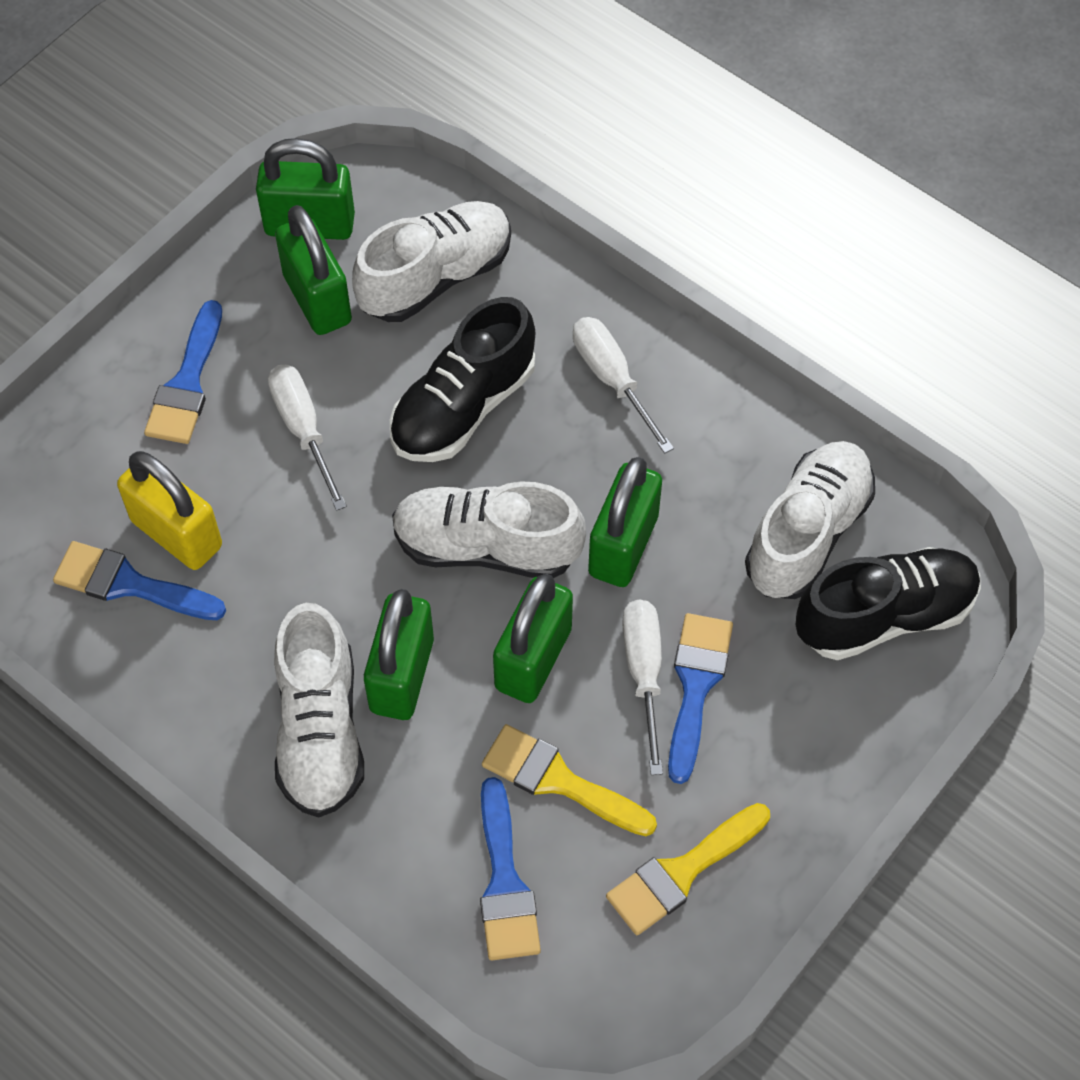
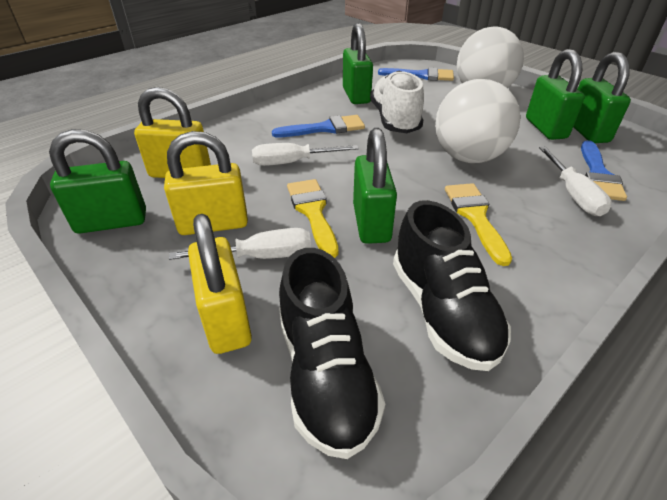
blue brush: [53,541,226,620] [144,300,222,444] [480,777,541,960] [668,613,733,784] = 4 -> [272,115,365,137] [378,67,454,81] [581,140,627,201] = 3
white ball: none = 0 -> [435,79,520,163] [457,27,524,88] = 2
white shoe: [274,603,364,818] [352,201,511,322] [392,481,586,578] [745,441,875,599] = 4 -> [370,71,424,133] = 1
yellow padlock: [117,451,222,570] = 1 -> [134,87,211,178] [164,131,248,235] [188,214,252,354] = 3

